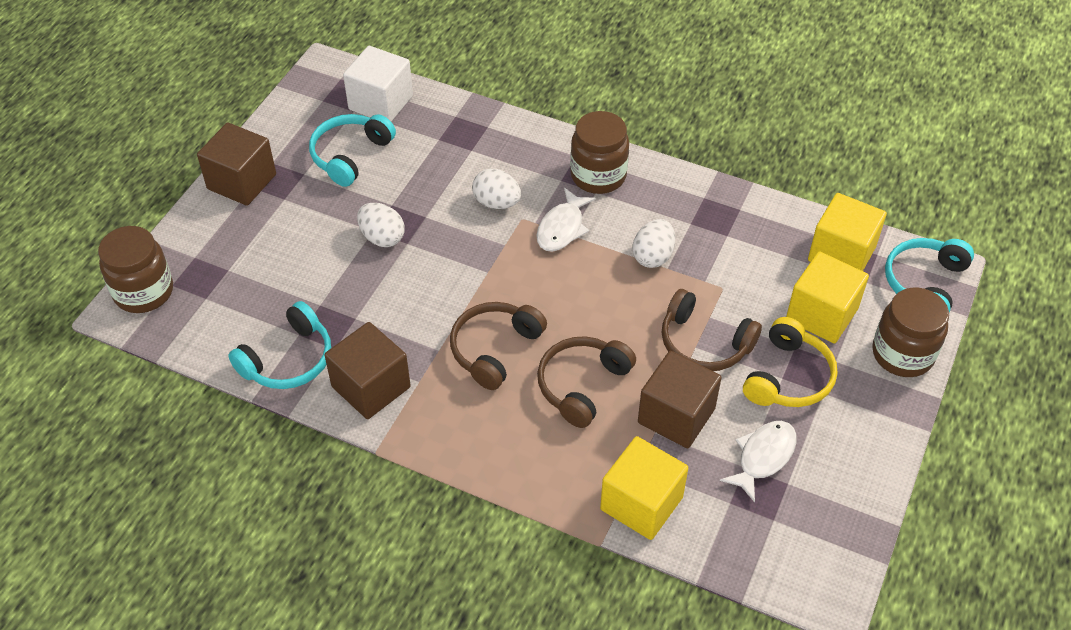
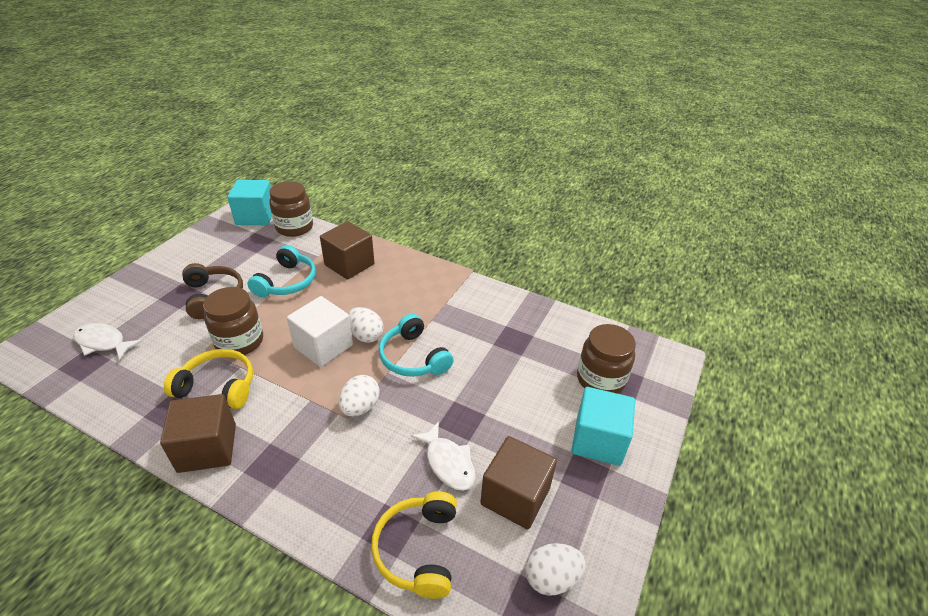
brown headphones: [450,302,547,390] [537,336,636,428] [662,289,762,371] = 3 -> [182,263,243,319] = 1
turquoise cube: none = 0 -> [228,180,272,225] [571,387,635,466] = 2
turquoise headphones: [228,301,331,389] [309,114,396,187] [885,238,974,313] = 3 -> [247,245,316,297] [379,314,454,377] = 2
yellow cube: [600,436,688,540] [786,252,869,343] [808,193,887,271] = 3 -> none = 0
yellow headphones: [743,317,838,407] = 1 -> [164,349,253,409] [371,491,457,599] = 2

